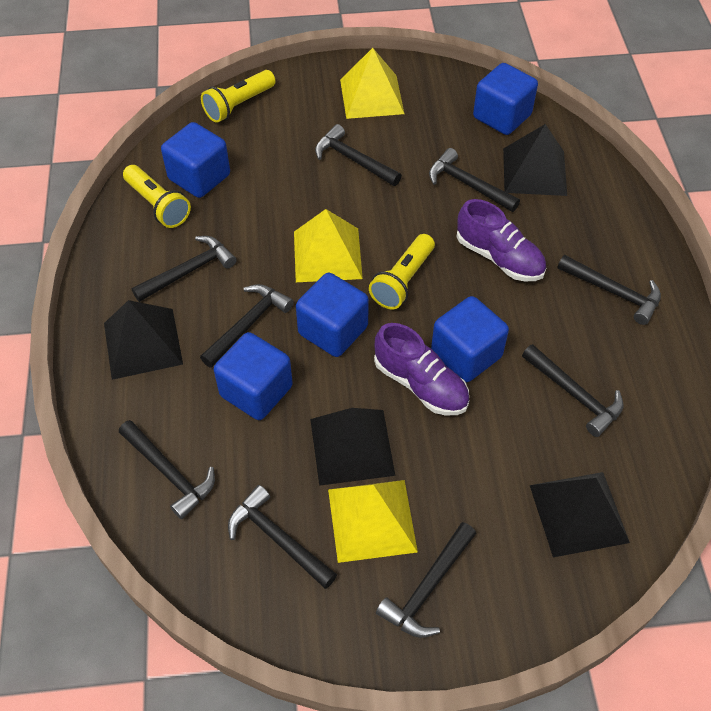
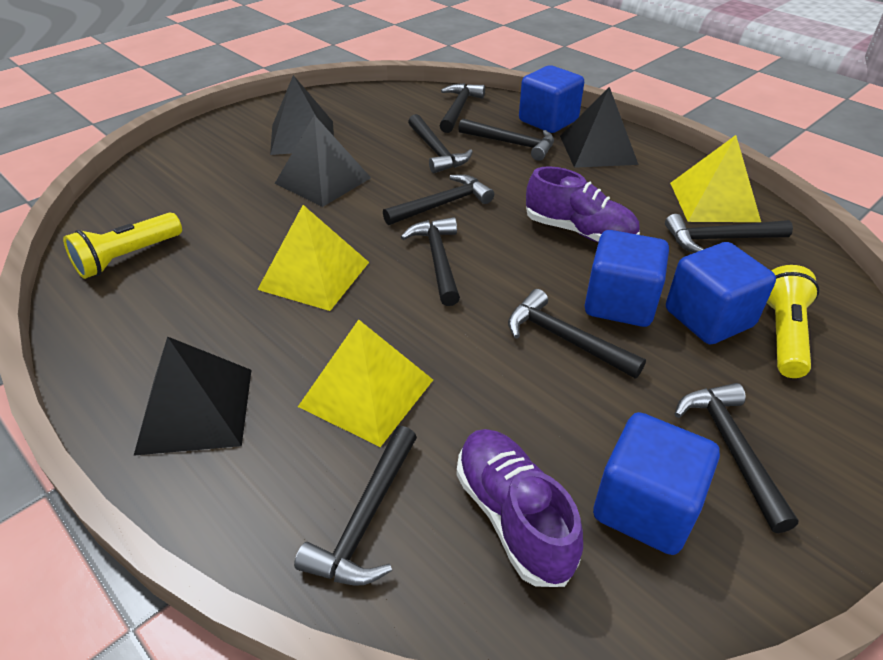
blue cube: [161,122,230,198] [214,332,293,420] [296,273,369,357] [431,296,509,382] [473,63,538,135] = 5 -> [519,65,584,133] [585,230,669,327] [593,412,720,555] [666,242,776,344] = 4
yellow flashlight: [123,165,191,228] [201,70,276,123] [369,234,435,309] = 3 -> [63,212,182,279] [766,265,819,378] = 2

